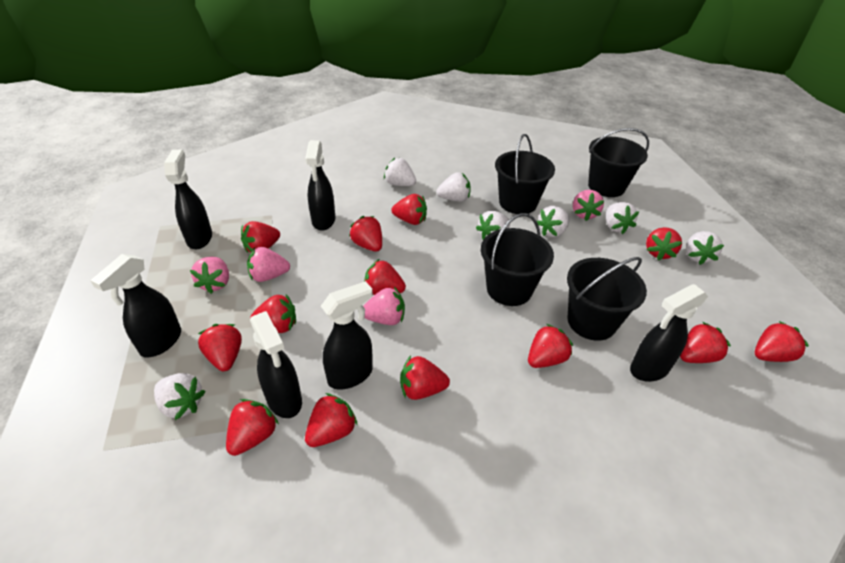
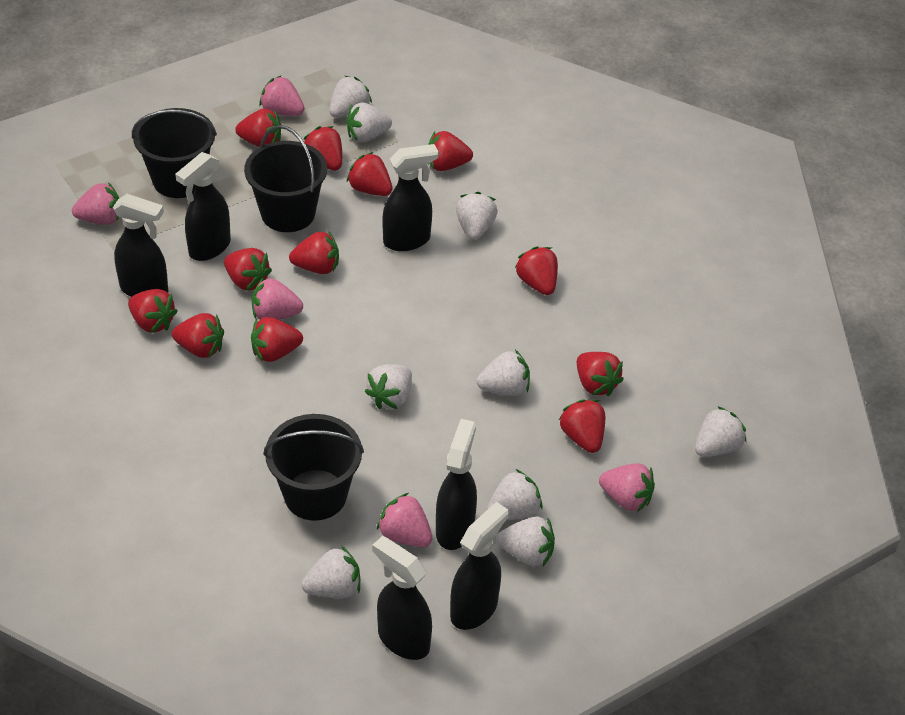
black bucket: [481,213,554,306] [495,134,555,214] [567,257,647,341] [588,128,649,197] = 4 -> [132,108,217,198] [244,125,327,232] [263,414,364,521] = 3
pink strawberry: [190,257,229,294] [247,247,290,282] [363,287,405,325] [573,190,604,221] = 4 -> [72,182,119,225] [252,277,303,320] [259,75,304,116] [377,493,432,547] [599,464,655,512] = 5
red strawberry: [198,324,242,371] [226,399,279,456] [241,221,280,253] [250,294,296,333] [305,393,358,447] [349,216,382,252] [364,259,406,295] [391,194,427,225] [400,356,450,400] [528,324,573,368] [646,227,682,260] [680,322,731,363] [755,321,809,362] = 13 -> [128,289,177,333] [172,313,224,358] [224,248,272,291] [235,109,281,147] [251,317,303,362] [289,232,339,274] [304,126,342,171] [347,152,392,196] [428,131,473,171] [515,246,558,295] [559,399,605,453] [577,352,624,396] = 12
white strawberry: [154,373,205,420] [384,158,416,186] [436,172,470,202] [476,211,510,240] [537,206,570,237] [606,202,639,234] [686,231,724,265] = 7 -> [301,546,360,598] [329,76,372,118] [346,102,392,142] [364,364,412,409] [456,192,498,240] [477,350,530,396] [487,469,542,520] [497,516,555,567] [695,406,746,457] = 9

